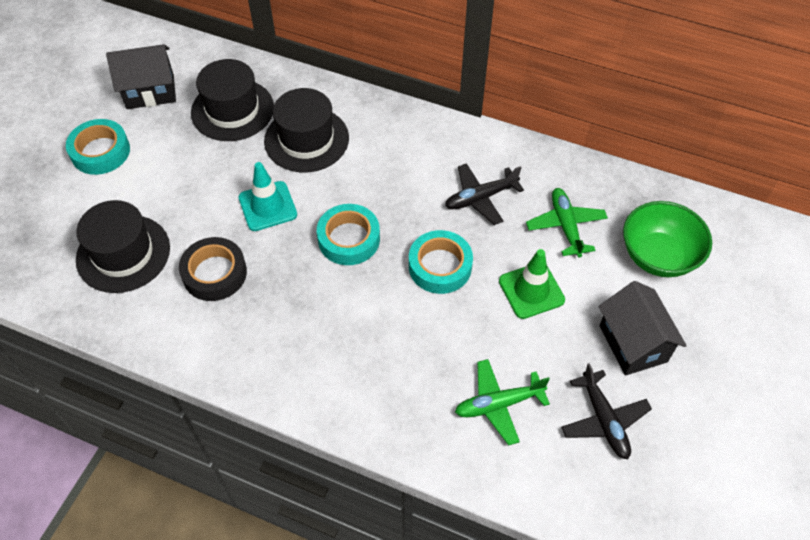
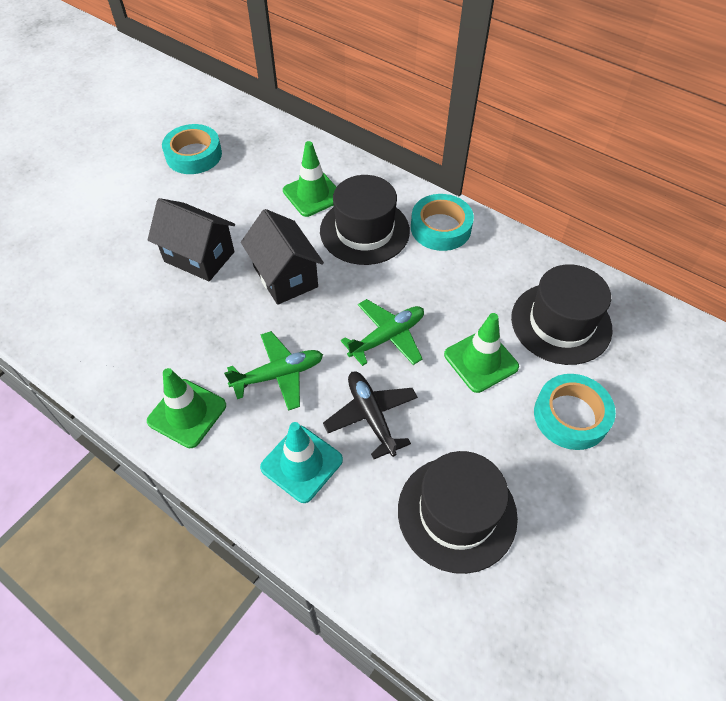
black plane: [445,163,524,225] [561,363,652,460] = 2 -> [323,371,418,459] = 1
black tape: [179,237,247,301] = 1 -> none = 0
green bowl: [623,201,712,277] = 1 -> none = 0
green traffic cone: [499,249,565,319] = 1 -> [147,368,226,448] [283,141,336,217] [444,313,519,393] = 3

